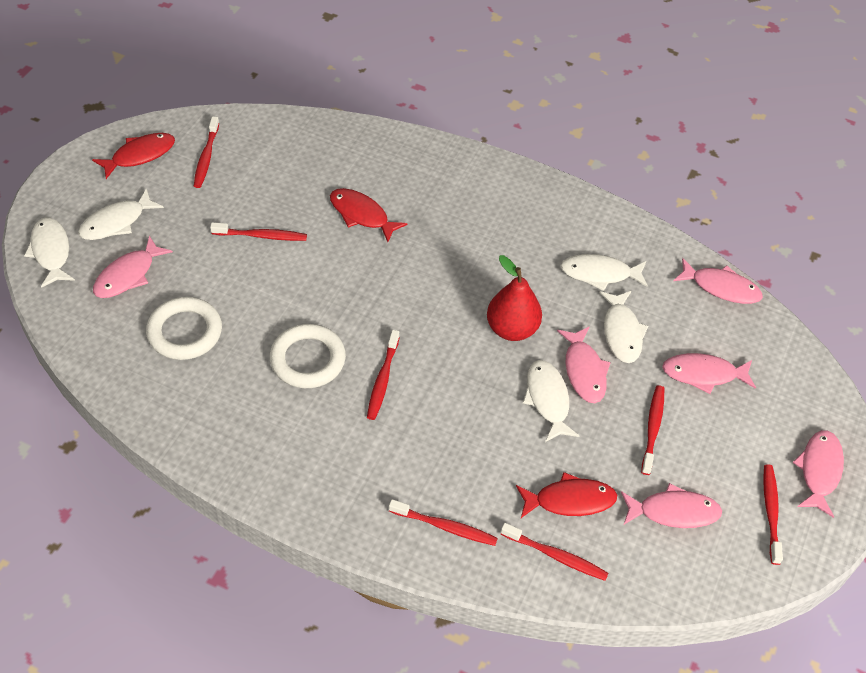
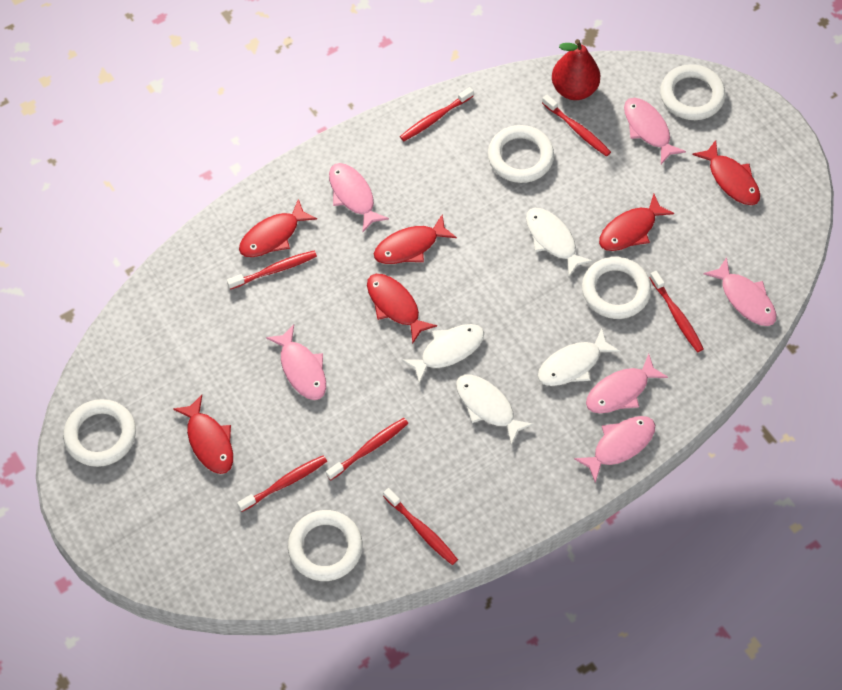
red fish: [92,133,175,179] [330,188,407,242] [516,472,617,518] = 3 -> [173,395,233,474] [239,199,317,257] [367,274,437,343] [374,214,457,264] [599,194,674,251] [692,140,760,205] = 6
white fish: [24,218,75,288] [78,188,164,240] [523,360,579,442] [560,254,648,291] [599,291,648,363] = 5 -> [401,324,484,384] [456,375,534,445] [526,208,593,276] [538,328,620,386] = 4
white ring: [146,297,222,360] [270,324,346,388] = 2 -> [63,399,136,467] [288,510,363,581] [488,125,554,183] [582,257,651,319] [660,64,725,120] = 5

